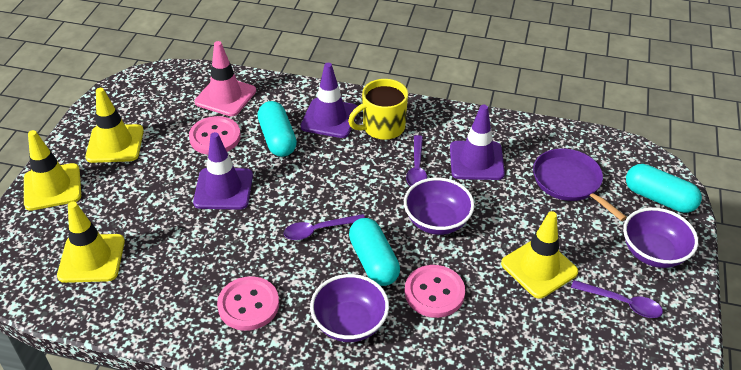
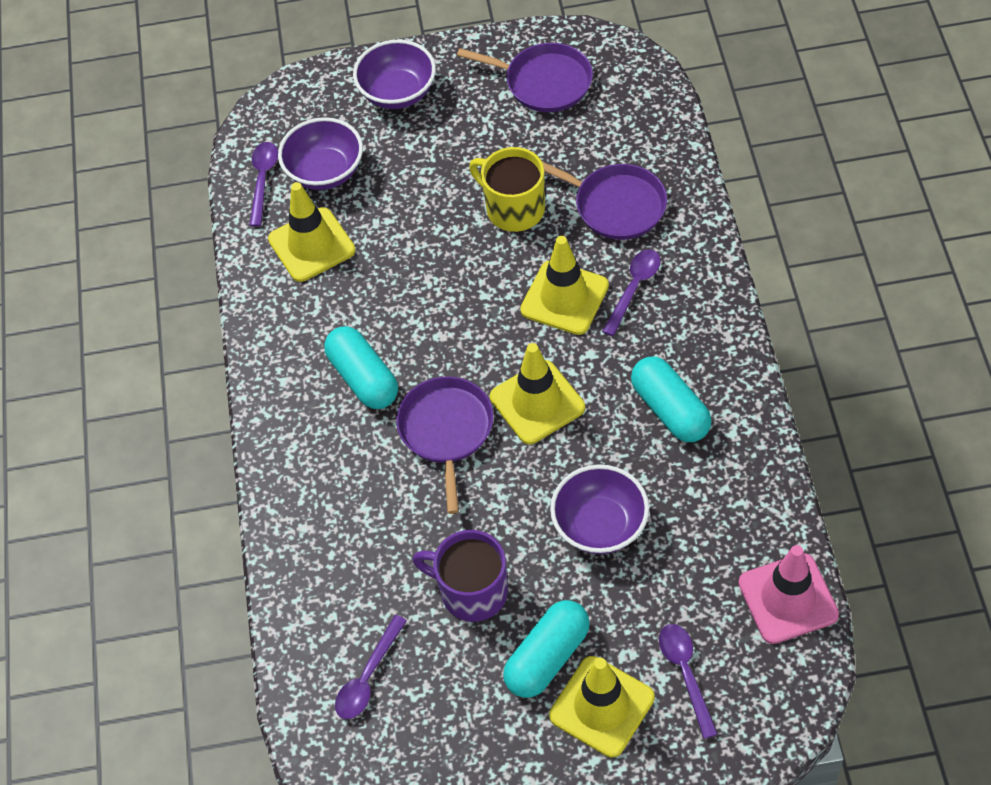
pink button: [189,116,241,155] [217,276,279,331] [405,265,465,318] = 3 -> none = 0
purple mug: none = 0 -> [412,530,508,622] = 1
purple pan: [533,148,627,221] = 1 -> [396,376,493,514] [457,43,593,112] [542,162,667,240] = 3
purple spoon: [284,214,365,240] [406,135,427,186] [571,280,663,318] = 3 -> [249,142,278,227] [335,615,407,719] [602,249,661,336] [659,624,718,739] = 4
purple traffic cone: [193,132,253,210] [301,63,358,138] [450,105,505,180] = 3 -> none = 0

